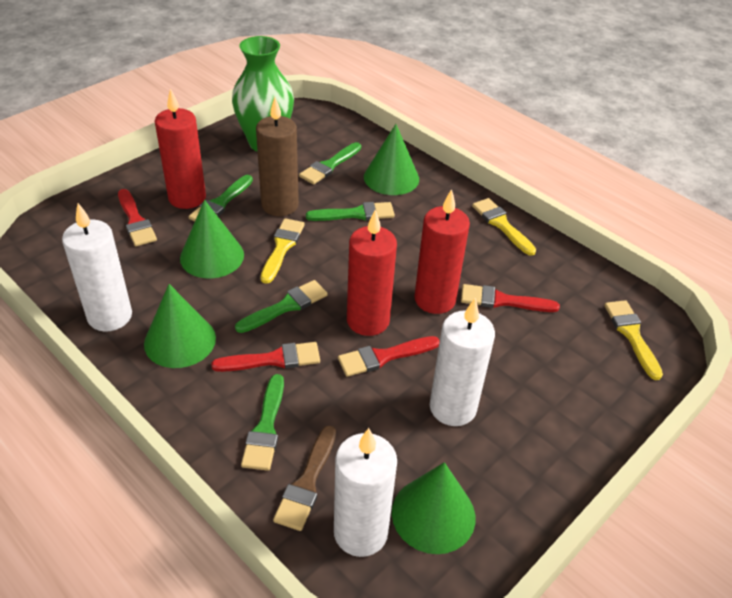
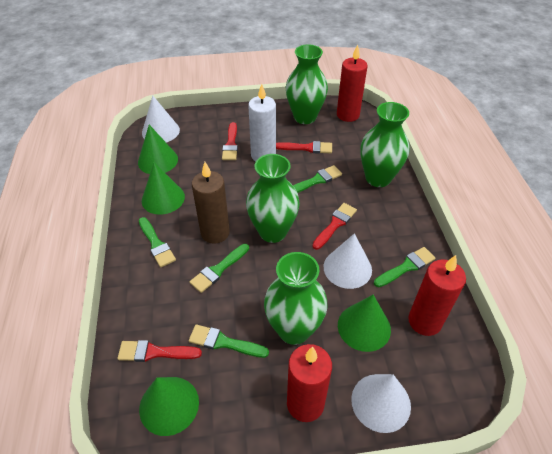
brown brush: [273,425,336,531] = 1 -> none = 0
green vase: [232,36,294,152] = 1 -> [246,154,300,243] [264,252,328,345] [286,44,328,124] [361,102,410,187] = 4
white candle: [62,203,132,332] [334,428,397,557] [430,298,495,426] = 3 -> [248,84,276,162] = 1
white cone: none = 0 -> [142,95,180,142] [324,233,372,289] [351,374,411,433] = 3
yellow brush: [261,218,305,284] [472,198,536,256] [604,300,663,380] = 3 -> none = 0

